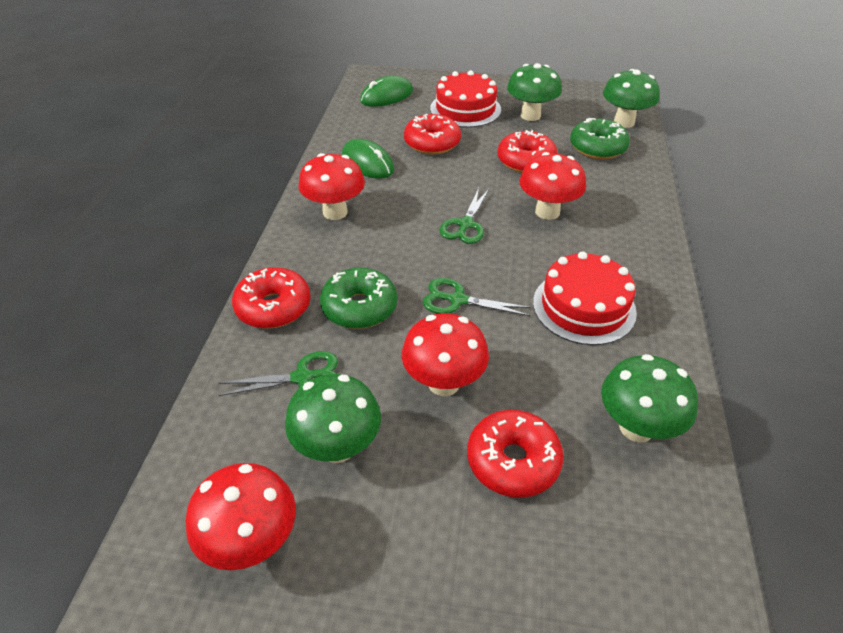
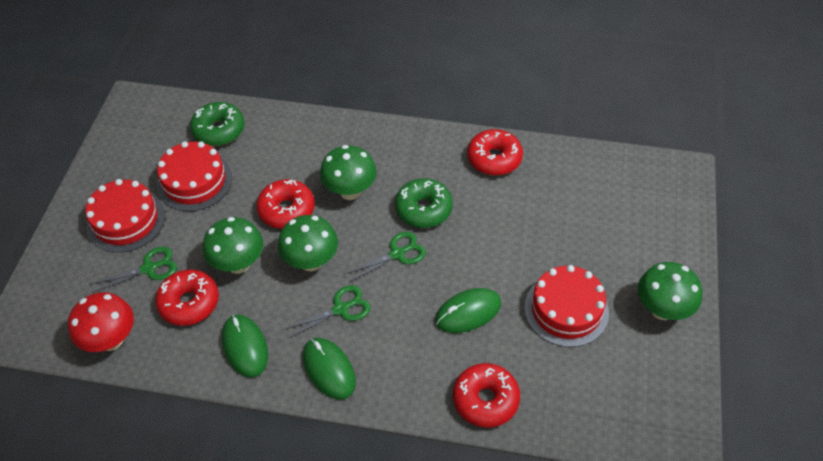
green mouse: [342,139,394,179] [360,76,413,107] = 2 -> [222,315,268,378] [303,338,356,400] [435,288,501,333] = 3
red cake: [430,70,501,128] [533,251,637,345] = 2 -> [85,179,165,252] [157,141,232,211] [524,265,609,347] = 3
red mushroom: [186,463,296,570] [298,153,365,220] [402,313,489,396] [520,152,586,220] = 4 -> [68,292,134,352] = 1

